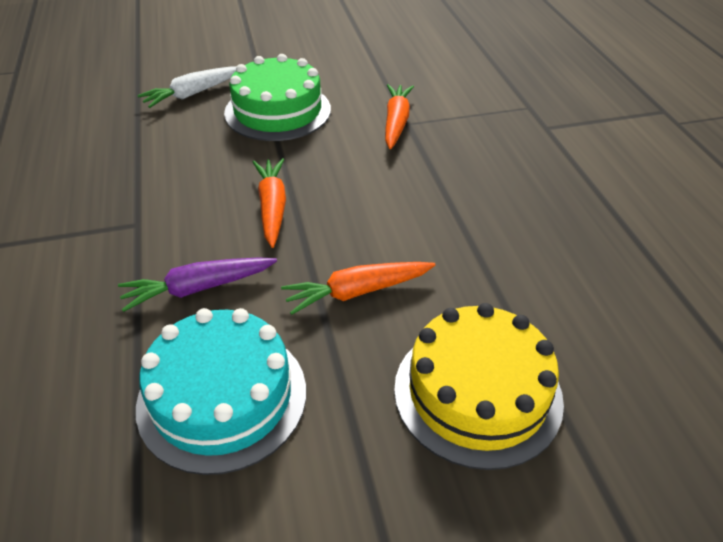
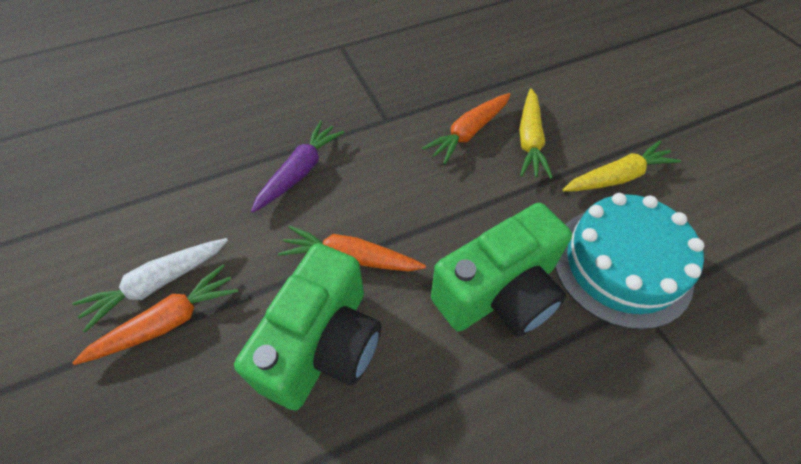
green cake: [224,54,331,141] = 1 -> none = 0
green camera: none = 0 -> [234,243,381,410] [431,203,572,337] = 2
yellow cake: [394,303,564,470] = 1 -> none = 0
yellow carrot: none = 0 -> [519,88,553,179] [563,141,681,192] = 2

